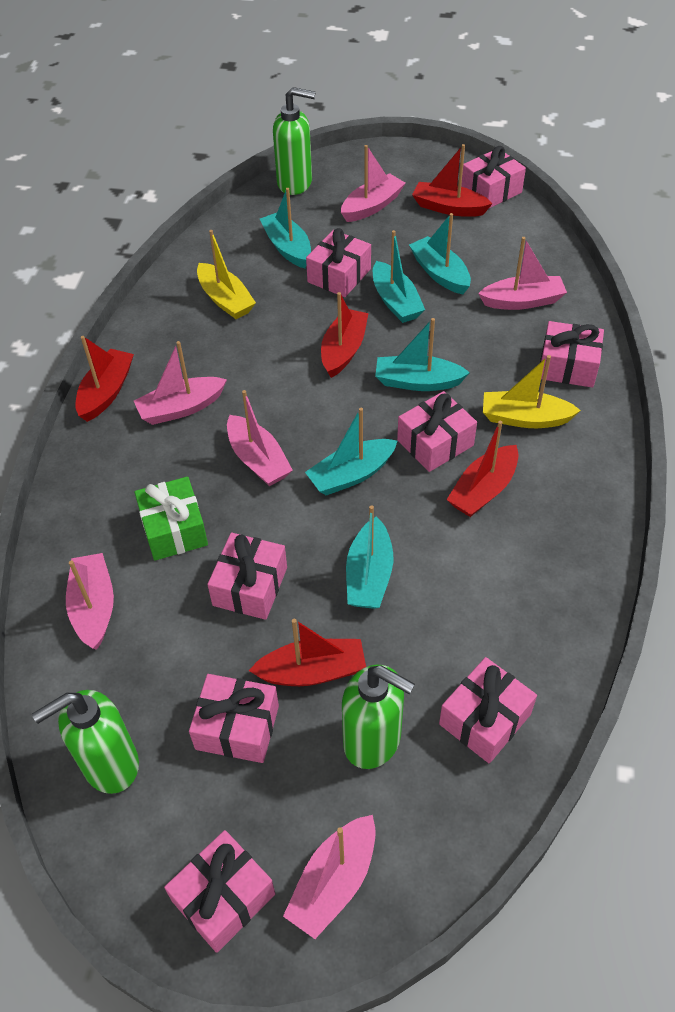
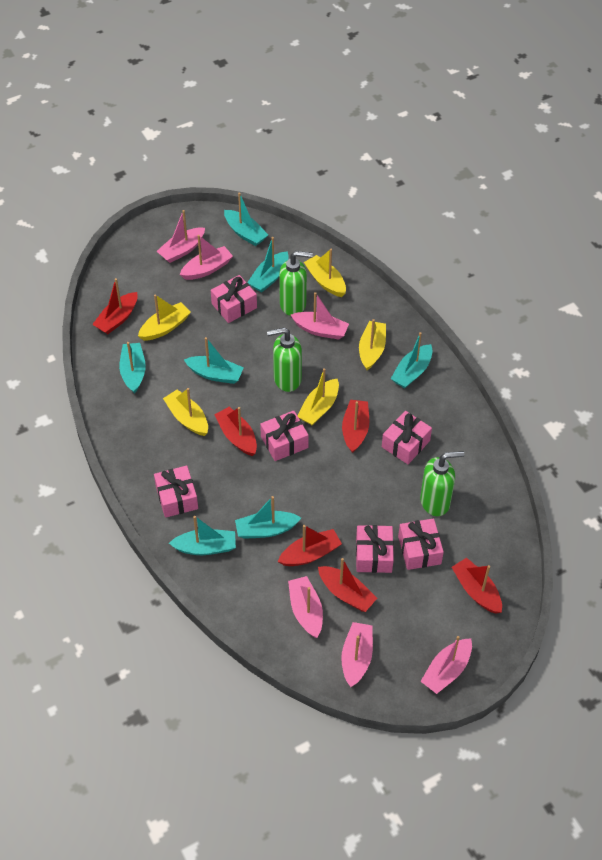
green gift: [134,476,208,561] = 1 -> none = 0
pink gift: [164,830,275,953] [189,674,279,763] [207,533,287,620] [306,228,371,297] [397,391,477,472] [439,657,537,763] [461,146,526,208] [540,321,604,388] = 8 -> [154,466,198,518] [211,275,257,323] [260,411,309,461] [356,525,394,573] [382,411,432,464] [398,518,444,570] = 6
red boat: [75,336,134,422] [249,619,366,686] [321,292,369,378] [412,144,493,217] [447,421,519,517] = 5 -> [92,278,138,334] [214,406,257,456] [278,525,342,566] [318,558,377,612] [342,400,369,453] [452,558,502,614] = 6
turquoise boat: [260,188,311,268] [305,408,397,495] [346,505,393,609] [373,230,425,323] [375,318,470,391] [409,213,471,294] = 6 -> [119,342,146,394] [169,516,236,555] [184,337,244,384] [224,192,268,246] [235,496,301,539] [247,237,289,293] [391,332,433,388] = 7
yellow boat: [197,230,256,319] [483,355,581,428] = 2 -> [138,294,191,341] [163,388,208,436] [297,368,339,425] [304,249,346,297] [359,319,386,370] = 5

